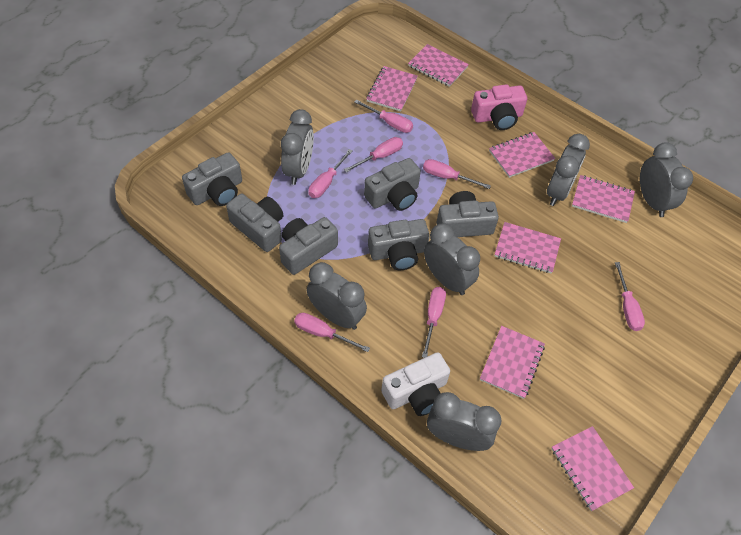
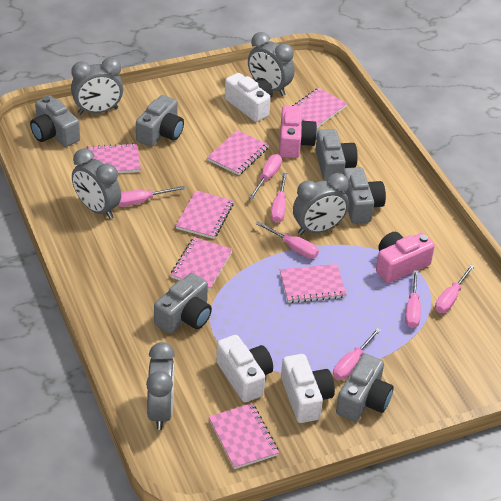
grey clock: [281,109,314,185] [307,262,367,330] [424,224,480,295] [427,392,501,451] [547,134,590,206] [640,142,693,217] = 6 -> [71,58,123,114] [72,148,121,219] [146,342,175,430] [248,32,295,96] [293,173,349,235] = 5
pink camera: [471,84,527,130] = 1 -> [279,106,317,158] [376,232,435,283] = 2
white camera: [381,352,450,416] = 1 -> [216,335,273,402] [225,73,273,122] [281,354,335,423] = 3

